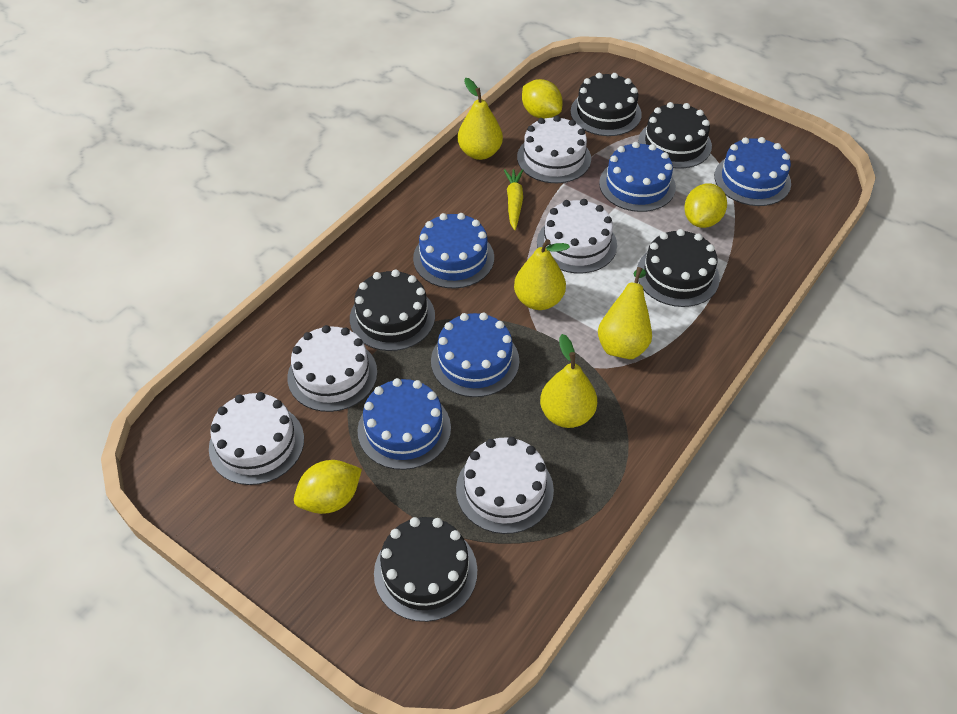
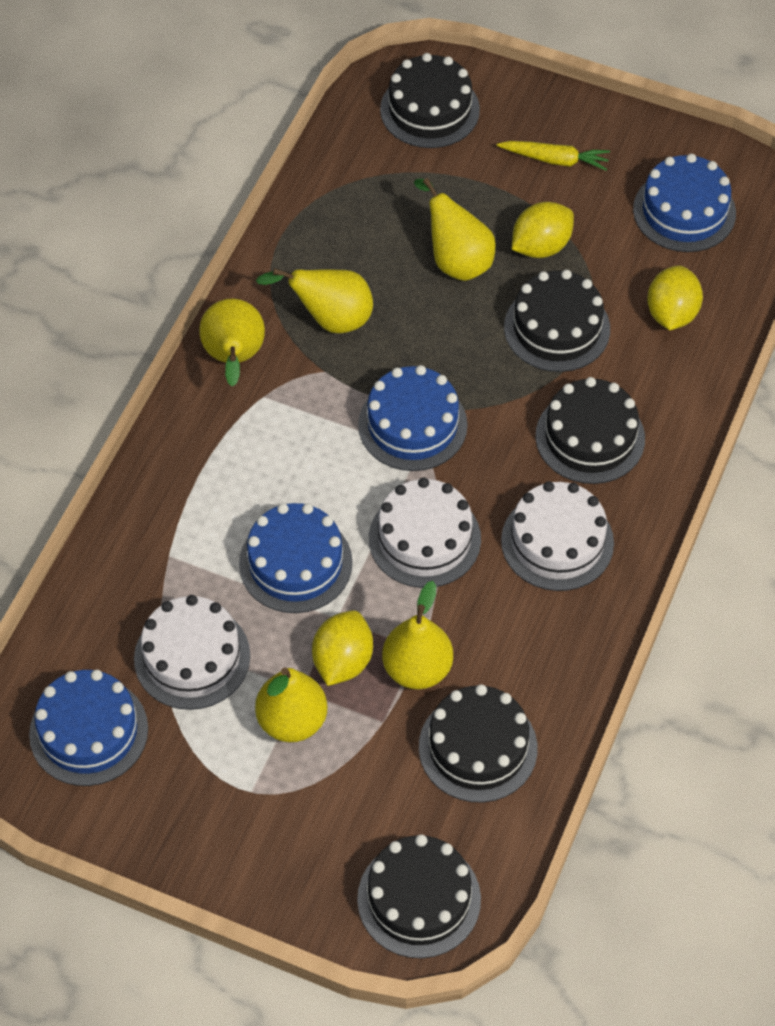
blue cake: [357,378,451,470] [413,213,494,288] [431,312,519,397] [599,142,676,212] [714,137,791,206] = 5 -> [29,670,148,786] [239,503,353,613] [358,365,468,471] [633,154,736,252] = 4
white cake: [209,392,304,485] [287,325,377,412] [456,437,554,534] [517,115,591,183] [537,199,617,273] = 5 -> [134,595,250,710] [369,477,481,588] [501,481,614,591] = 3
yellow pear: [458,78,503,160] [514,239,570,310] [540,334,597,428] [598,267,652,359] = 4 -> [199,298,265,387] [255,668,328,742] [256,268,373,333] [382,581,453,689] [414,178,496,281] = 5

